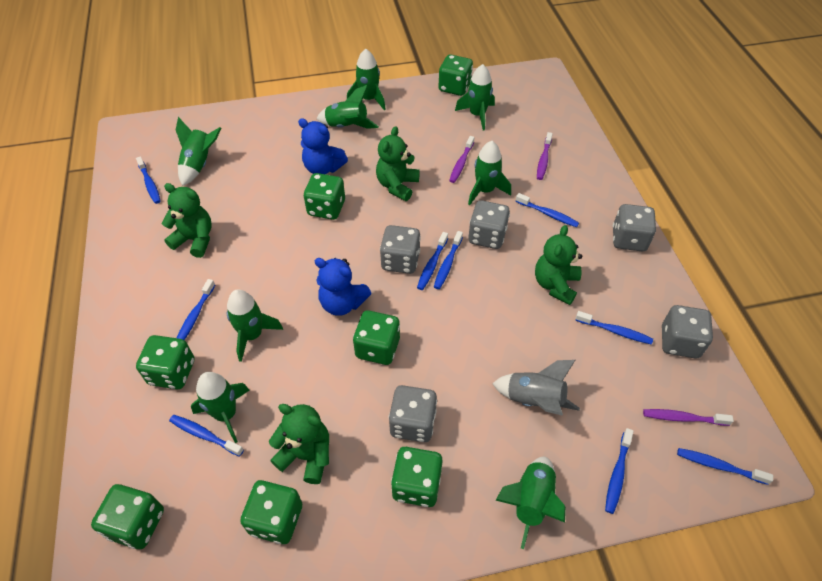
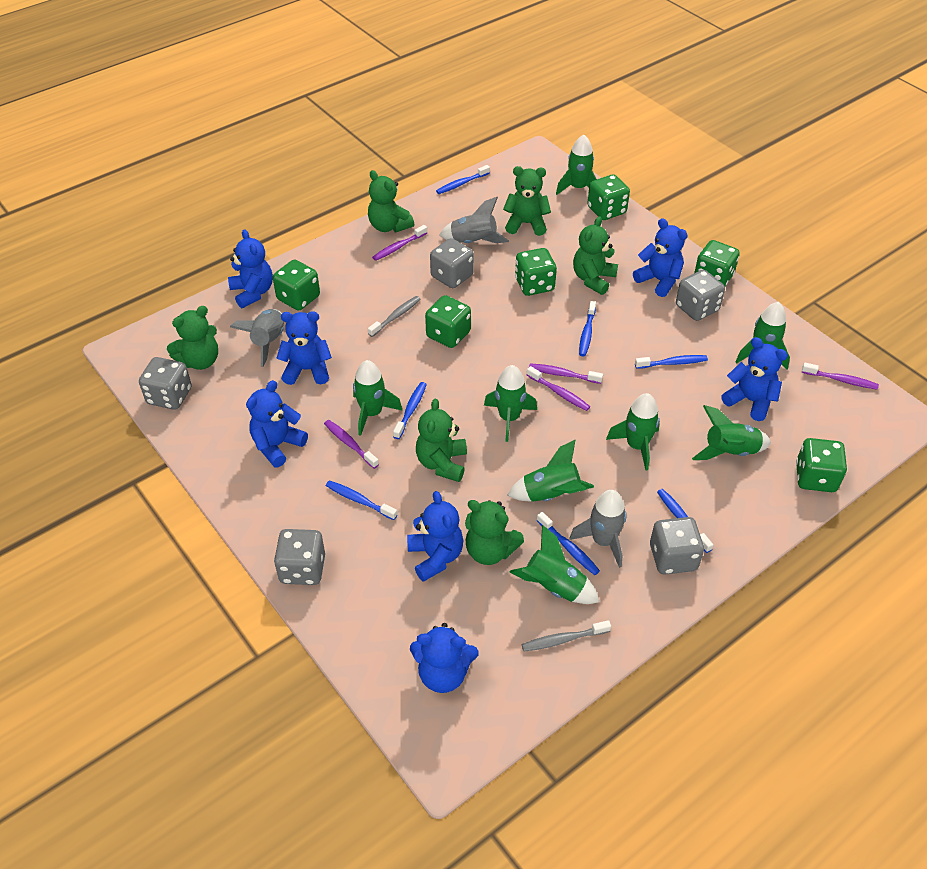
blue teddy bear: [298,118,348,174] [315,258,371,316] = 2 -> [228,229,273,308] [246,380,308,467] [276,311,332,385] [407,491,463,582] [410,623,479,693] [633,218,688,297] [721,337,788,421] = 7
blue toothbrush: [136,156,161,204] [169,415,244,456] [177,279,215,340] [417,232,448,290] [434,231,463,289] [516,193,579,227] [575,311,653,345] [605,428,634,514] [677,448,773,485] = 9 -> [326,480,397,520] [393,382,427,439] [436,165,490,194] [536,512,600,575] [579,301,596,356] [635,355,708,369] [657,489,713,553] = 7
green dice: [91,484,164,549] [136,335,194,389] [240,480,302,544] [304,173,345,220] [353,310,400,365] [391,447,443,507] [439,54,473,96] = 7 -> [273,260,320,311] [425,295,471,348] [515,248,557,296] [587,174,630,220] [694,240,740,286] [796,438,847,492] = 6
green teddy bear: [162,183,212,258] [269,404,329,484] [376,126,420,201] [535,225,582,305] = 4 -> [167,306,218,370] [368,170,414,232] [416,399,467,482] [465,500,524,565] [503,166,551,236] [573,216,618,295] = 6
grey rocket: [492,360,580,416] = 1 -> [230,309,284,367] [439,197,509,243] [570,490,627,568] = 3
grey toothbrush: none = 0 -> [368,296,420,337] [522,620,611,652] = 2
purple toothbrush: [449,136,474,183] [537,132,553,180] [643,409,734,426] = 3 -> [324,420,379,469] [372,225,427,261] [527,366,590,411] [529,363,603,384] [802,363,879,390] = 5

